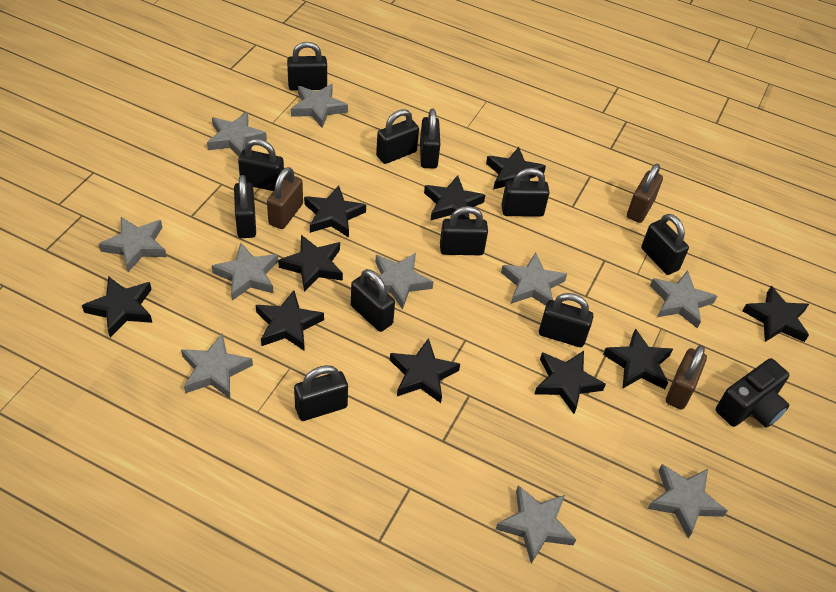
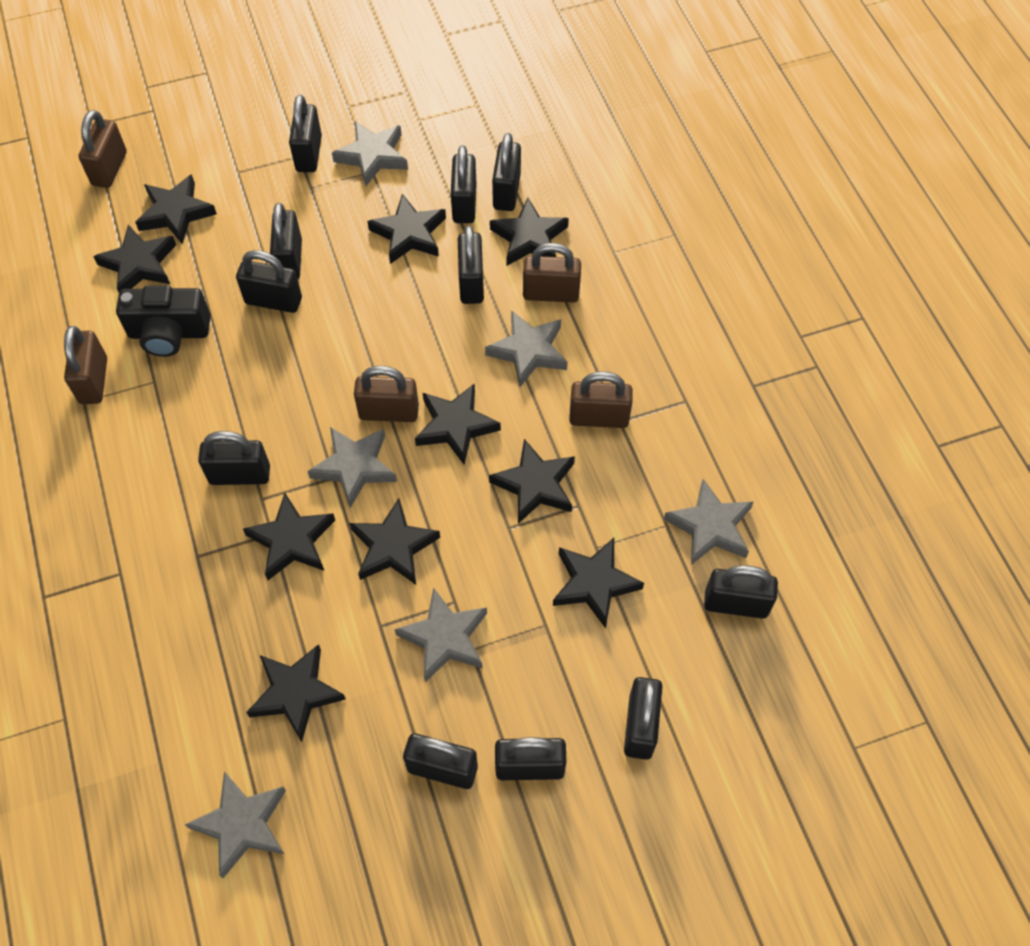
brown padlock: [267,167,303,229] [627,164,663,223] [666,345,707,410] = 3 -> [64,326,107,404] [78,110,127,188] [354,366,419,422] [523,243,581,303] [569,371,633,428] = 5
grey star: [99,217,167,272] [181,333,253,398] [207,112,267,156] [212,243,278,301] [291,84,348,128] [376,253,433,310] [496,485,576,564] [501,252,567,306] [648,464,728,538] [650,270,717,328] = 10 -> [185,771,286,878] [307,427,397,508] [332,121,408,187] [395,587,487,682] [485,310,567,387] [664,479,753,565] = 6

